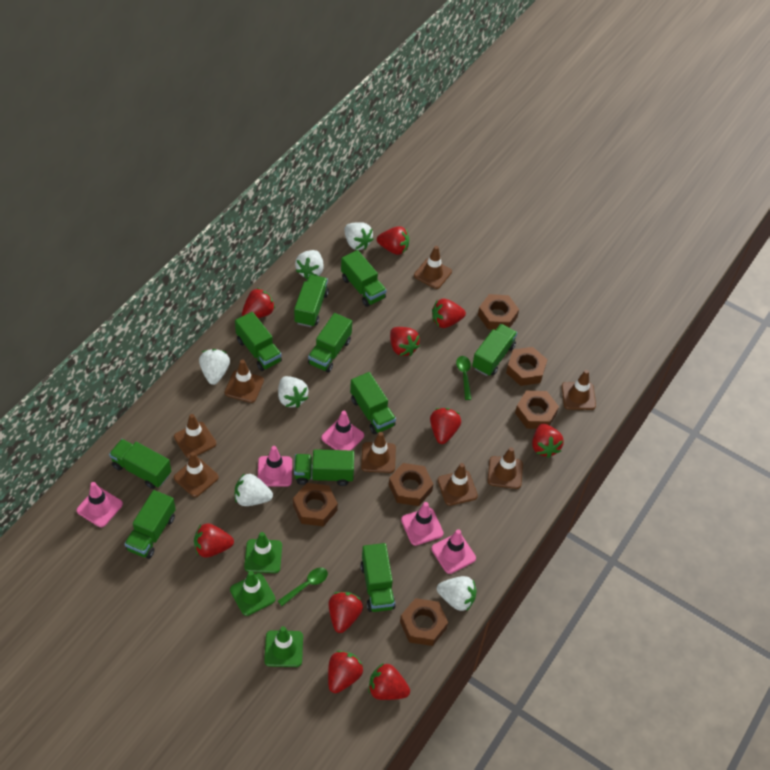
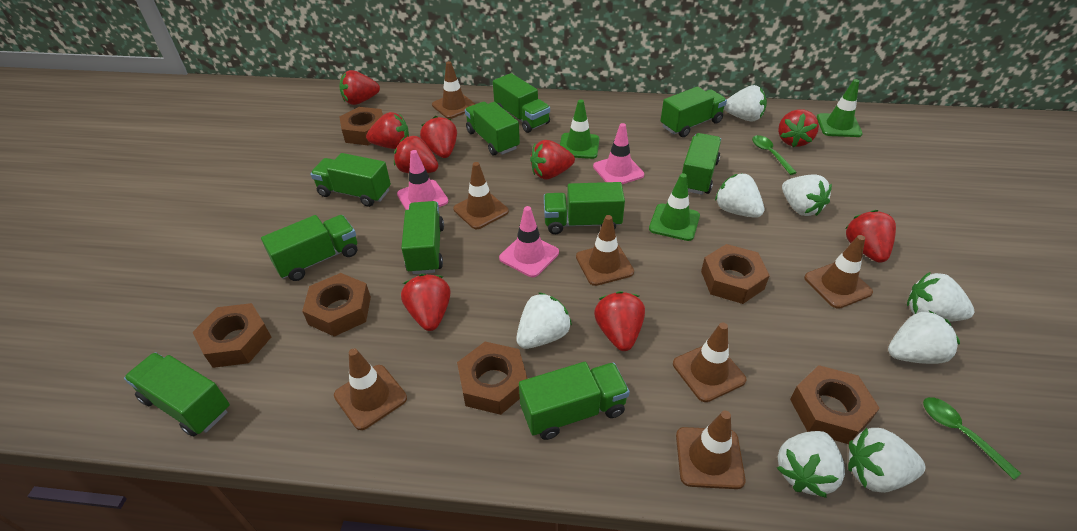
brown traffic cone: [174,414,216,459] [174,452,219,497] [225,360,264,403] [361,432,396,473] [414,246,452,289] [437,463,478,506] [488,447,523,489] [562,370,596,410] = 8 -> [334,348,407,430] [432,61,475,119] [453,162,509,229] [576,215,634,286] [673,322,746,402] [676,411,746,489] [804,235,873,309] = 7
pink traffic cone: [76,482,123,527] [258,446,292,487] [321,411,364,451] [401,502,443,546] [431,529,476,574] = 5 -> [397,150,448,210] [499,206,559,277] [593,123,644,184] = 3
red strawberry: [194,523,234,558] [242,288,275,318] [328,592,363,633] [328,651,363,693] [369,663,410,700] [377,226,409,255] [390,327,420,356] [430,408,461,444] [432,299,466,328] [532,424,564,458] = 10 -> [339,70,380,105] [366,112,409,149] [394,136,438,173] [401,274,451,331] [420,116,457,158] [530,140,575,180] [594,291,645,351] [778,109,819,147] [845,210,896,263] = 9
white strawberry: [199,349,230,385] [235,473,273,506] [278,376,308,408] [295,250,324,279] [345,222,374,250] [437,576,476,611] = 6 -> [516,292,572,349] [715,173,764,218] [724,85,767,122] [777,431,845,498] [782,174,832,216] [848,428,925,493] [888,311,960,364] [907,272,974,322] = 8

